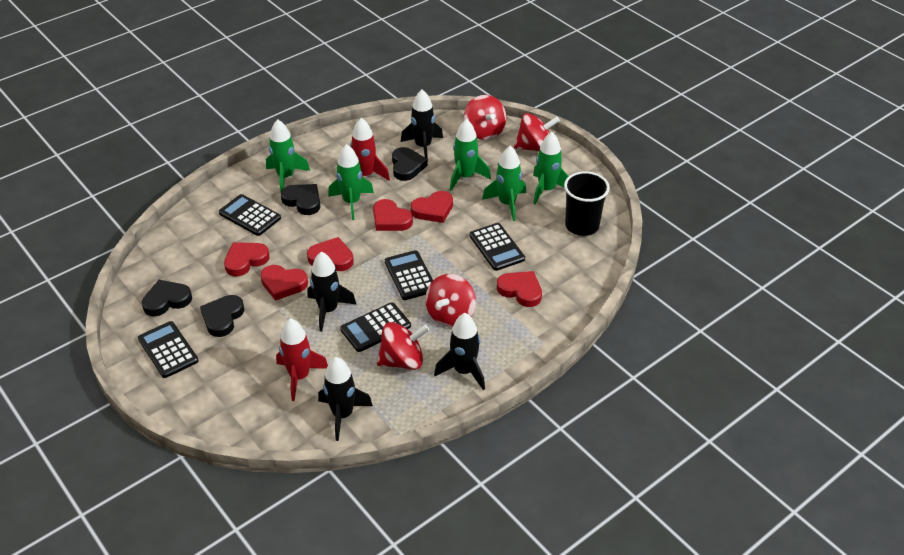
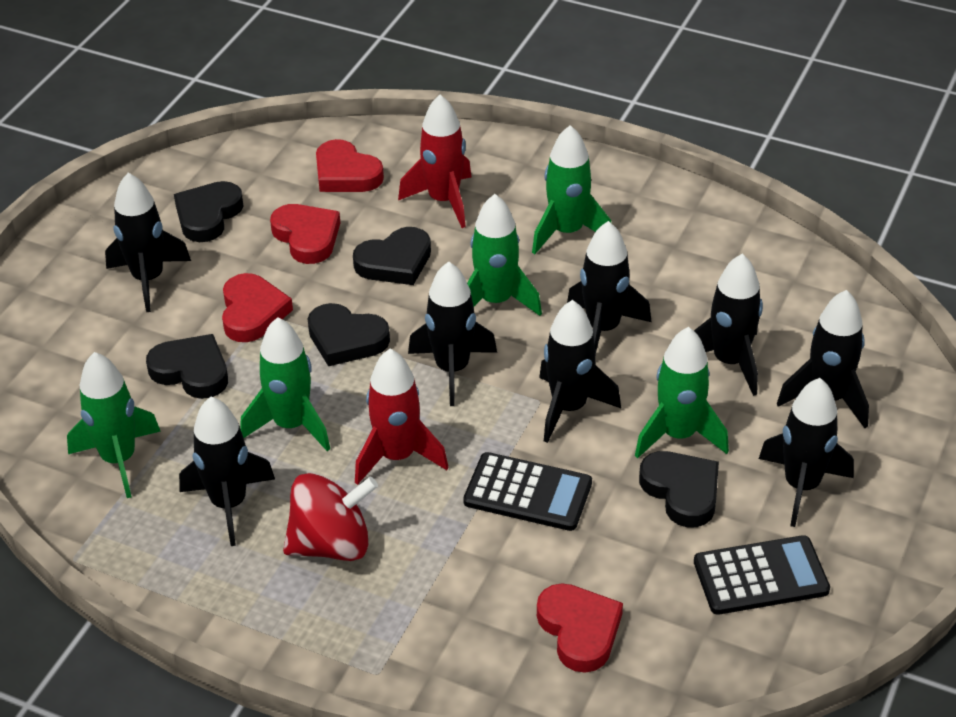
black calculator: [138,321,199,378] [219,194,281,236] [340,302,411,352] [385,250,433,300] [469,223,525,271] = 5 -> [463,452,592,531] [694,535,830,615] = 2
black cup: [564,171,610,236] = 1 -> none = 0
black heart: [142,280,192,316] [200,295,245,337] [281,184,320,215] [392,147,428,181] = 4 -> [146,334,228,399] [174,181,244,242] [308,303,390,366] [353,227,431,285] [639,451,719,527] = 5
black rocket: [308,252,356,332] [318,357,373,441] [401,89,443,159] [434,313,485,390] = 4 -> [105,173,191,312] [179,397,275,546] [408,261,497,406] [539,300,621,443] [567,221,651,353] [694,254,763,396] [759,378,854,527] [777,290,869,428] = 8
red heart: [224,242,269,276] [260,265,308,301] [307,237,354,271] [373,199,413,231] [411,191,453,223] [497,271,542,307] = 6 -> [222,273,293,342] [270,204,340,264] [316,139,384,192] [537,583,623,673] = 4
red spinning top: [377,322,429,370] [425,274,476,327] [464,95,506,140] [514,113,560,152] = 4 -> [283,473,378,561] = 1

